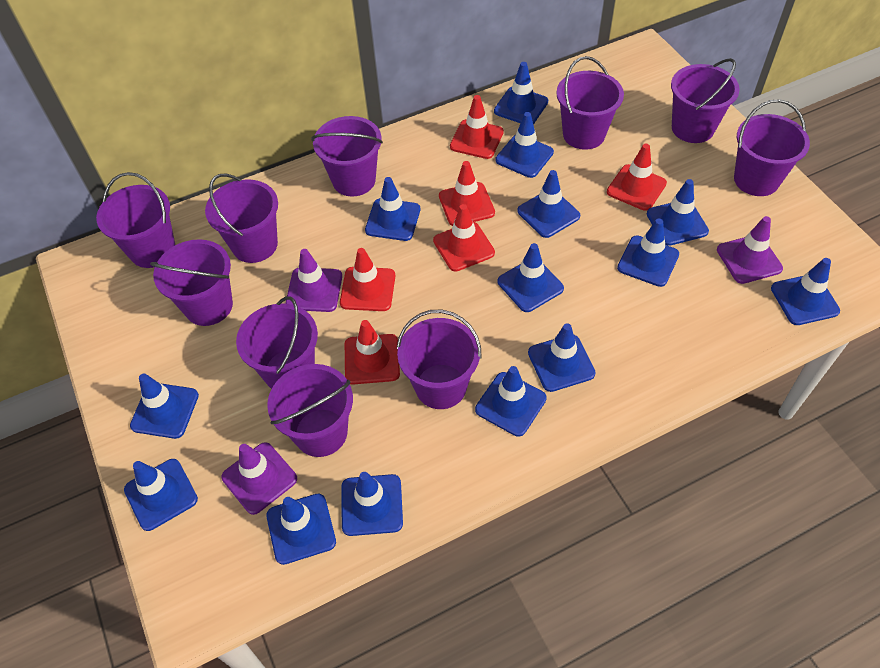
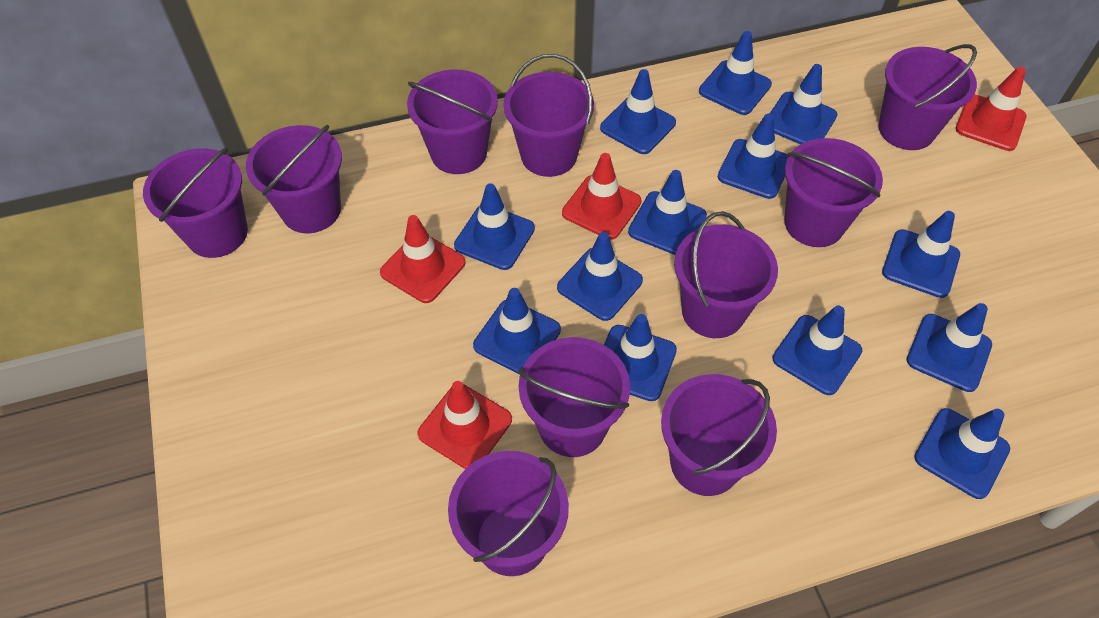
blue traffic cone: [124,459,198,531] [130,374,199,439] [267,493,336,565] [341,472,403,536] [365,177,420,241] [475,366,547,437] [494,62,548,124] [496,112,554,178] [498,243,564,312] [517,170,580,238] [528,323,596,392] [617,219,679,287] [647,179,709,246] [771,258,840,325] = 14 -> [454,183,535,270] [473,288,561,375] [557,232,643,321] [600,69,676,154] [604,314,677,401] [628,170,707,255] [699,31,772,115] [718,114,788,199] [769,64,837,144] [772,305,862,395] [882,211,960,298] [907,303,992,392] [914,408,1010,499] = 13
purple traffic cone: [221,442,297,515] [286,249,342,312] [717,216,783,284] = 3 -> none = 0
red traffic cone: [340,248,395,311] [345,320,400,384] [433,204,495,271] [439,161,495,226] [450,95,504,159] [607,144,667,211] = 6 -> [380,215,466,303] [417,381,512,469] [562,153,641,240] [955,67,1027,151] = 4

